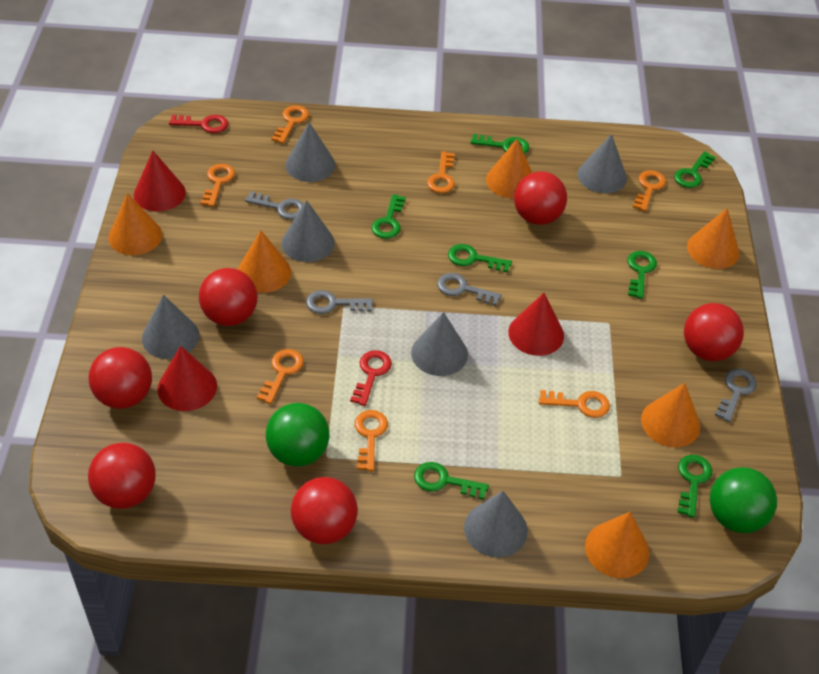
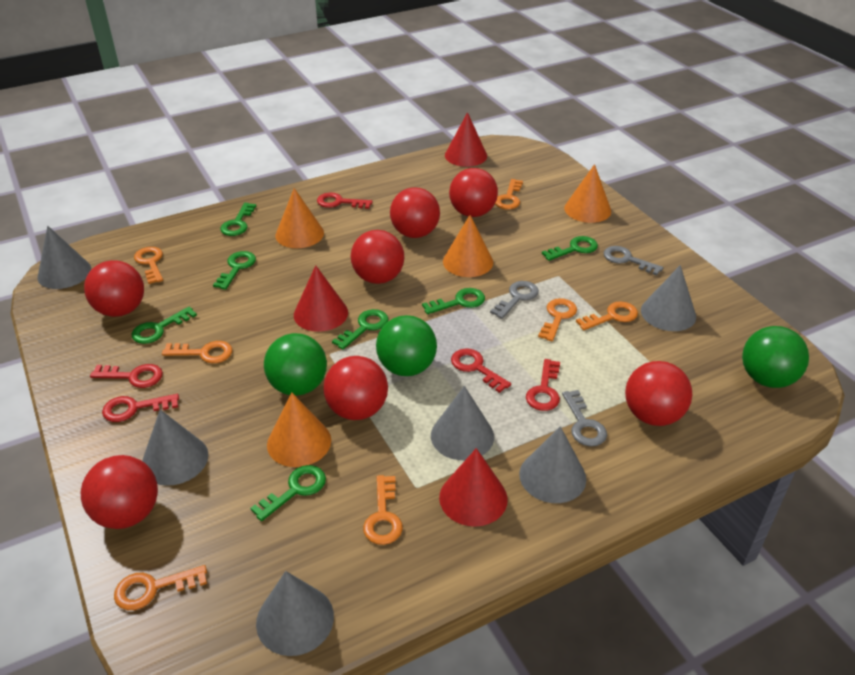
green ball: [266,403,329,466] [710,467,777,533] = 2 -> [264,333,327,396] [376,315,437,376] [742,326,809,388] = 3
grey key: [245,191,304,220] [306,290,373,314] [437,273,502,306] [715,369,757,422] = 4 -> [490,281,539,319] [562,390,607,446] [604,246,663,276] = 3
orange cone: [108,193,162,255] [237,230,291,293] [486,139,532,198] [585,512,649,578] [641,383,700,447] [687,208,739,269] = 6 -> [267,392,331,467] [275,188,324,248] [443,215,493,277] [564,164,611,223] = 4
red ball: [88,347,152,409] [88,443,156,509] [199,268,258,326] [291,477,358,544] [514,171,567,225] [684,303,744,361] = 6 -> [81,455,158,529] [84,260,144,317] [323,356,388,420] [351,230,404,284] [390,187,440,238] [449,168,498,217] [625,361,692,426] = 7
red key: [169,115,228,133] [350,350,392,406] = 2 -> [90,364,163,388] [102,394,179,422] [317,192,373,209] [451,349,511,393] [526,359,560,411] = 5

